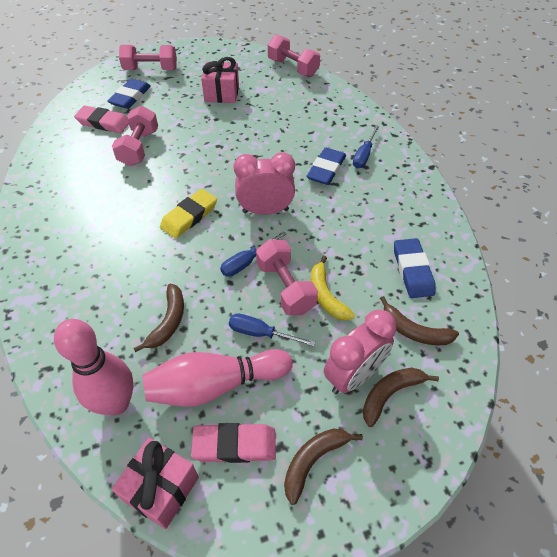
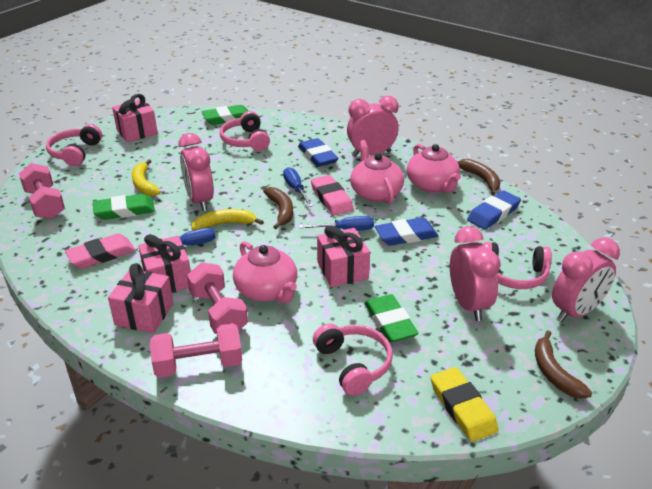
brown banana: [133,284,184,352] [284,429,363,505] [363,368,439,427] [380,296,459,345] = 4 -> [263,187,293,229] [457,159,501,195] [535,330,592,399] = 3
green eraser: none = 0 -> [93,194,155,220] [201,105,248,125] [364,294,419,343] = 3
pink bowling pin: [54,319,133,416] [142,349,293,407] = 2 -> none = 0
pink clock: [234,152,295,215] [324,309,397,394] = 2 -> [178,133,214,211] [347,96,399,157] [450,226,501,321] [552,238,620,323] = 4
pink dumbbell: [112,106,158,166] [119,45,177,70] [256,239,318,316] [268,35,320,77] = 4 -> [19,163,65,219] [150,323,242,377] [187,262,248,334] = 3
pink gift: [112,438,199,529] [201,57,239,103] = 2 -> [108,263,173,333] [112,94,158,142] [138,234,191,293] [317,225,370,287] = 4
pink headphones: none = 0 -> [46,124,102,166] [220,111,270,151] [313,324,393,396] [483,242,552,289] = 4
pink teapot: none = 0 -> [233,241,297,303] [350,140,404,204] [407,144,461,193] = 3
yellow banana: [311,256,355,321] = 1 -> [132,159,161,196] [191,209,264,230] = 2

